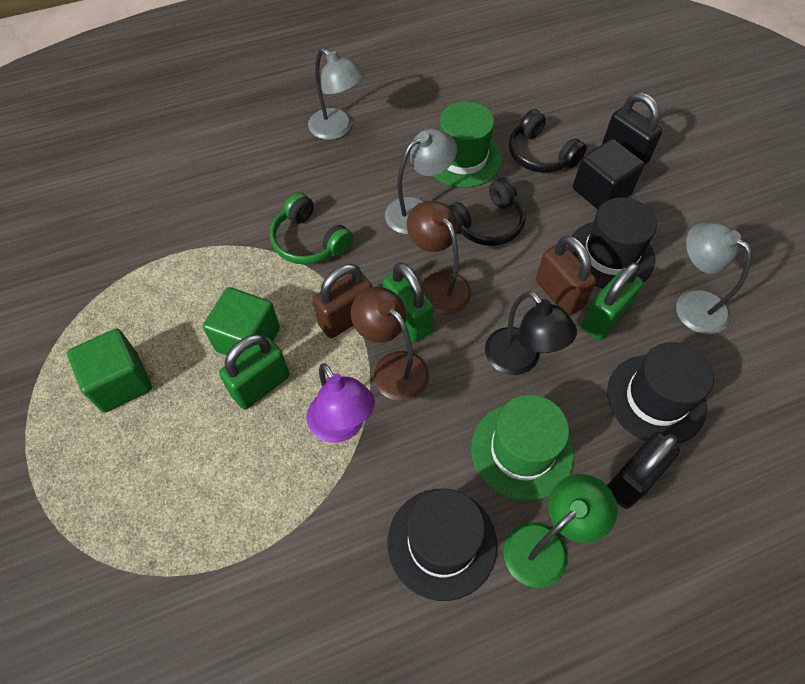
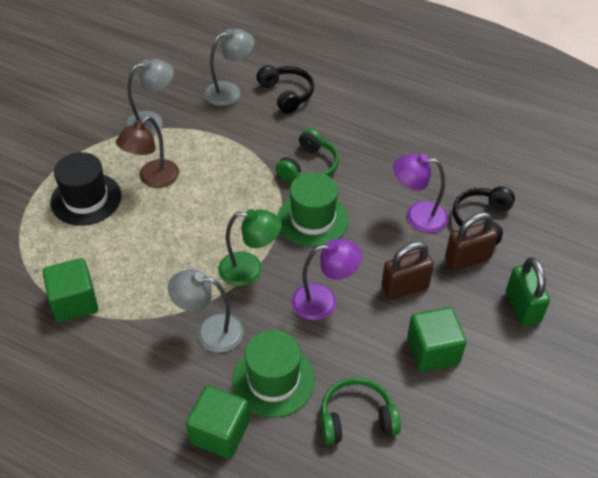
black cube: [573,139,644,209] = 1 -> none = 0
black hat: [387,489,497,601] [568,197,657,288] [607,342,714,444] = 3 -> [50,152,121,226] = 1
black lamp: [485,291,577,375] = 1 -> none = 0
black padlock: [602,93,662,165] [607,432,680,509] = 2 -> none = 0
brown lamp: [351,287,429,401] [407,201,471,315] = 2 -> [116,116,179,188] = 1
green cube: [67,329,152,413] [203,287,280,355] = 2 -> [42,258,98,322] [186,385,250,459] [407,307,467,372] = 3
green headphones: [270,193,353,265] = 1 -> [276,128,339,182] [321,377,401,445] = 2
green padlock: [219,334,289,409] [383,262,434,342] [581,262,643,340] = 3 -> [506,257,550,327] = 1
purple lamp: [307,363,375,443] = 1 -> [292,239,362,320] [393,154,448,233] = 2

